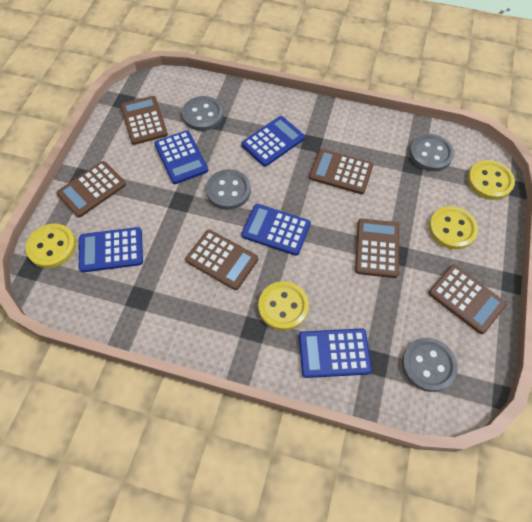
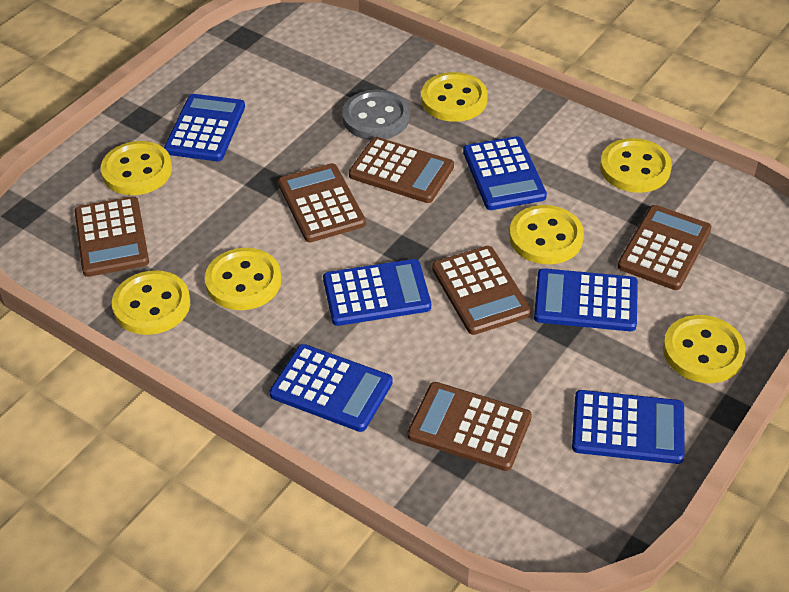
blue calculator: [79,227,143,272] [154,130,208,184] [241,116,305,167] [241,204,311,256] [299,328,372,378] = 5 -> [164,94,245,161] [270,344,393,432] [323,259,431,326] [463,136,547,210] [534,268,638,331] [572,390,685,464] = 6
grey button: [182,96,224,131] [206,169,251,210] [402,338,458,392] [409,134,454,171] = 4 -> [342,90,410,140] = 1
yellow button: [26,223,76,268] [258,281,309,331] [429,206,478,249] [468,160,515,200] = 4 -> [101,141,172,195] [112,270,190,335] [205,248,282,310] [421,72,488,122] [509,205,584,264] [600,138,672,193] [663,315,746,383] = 7

